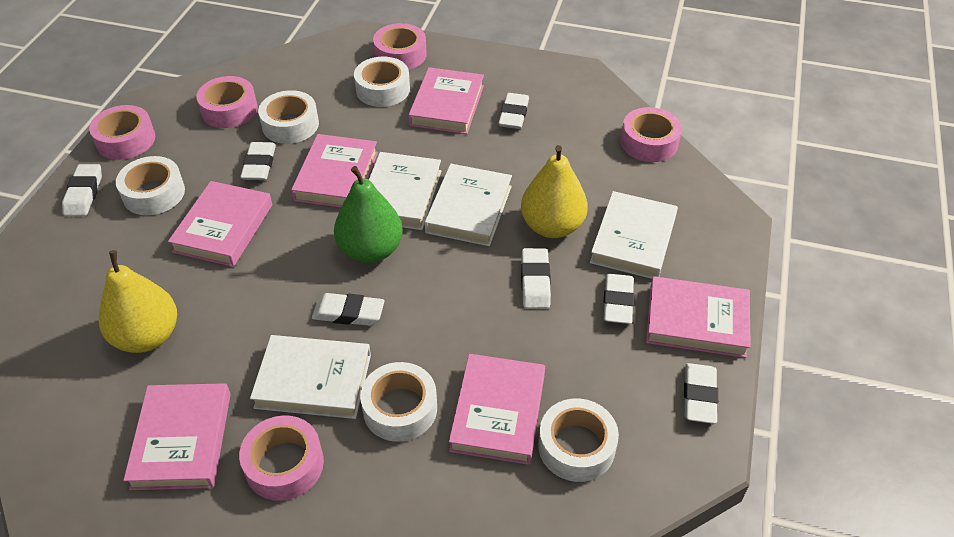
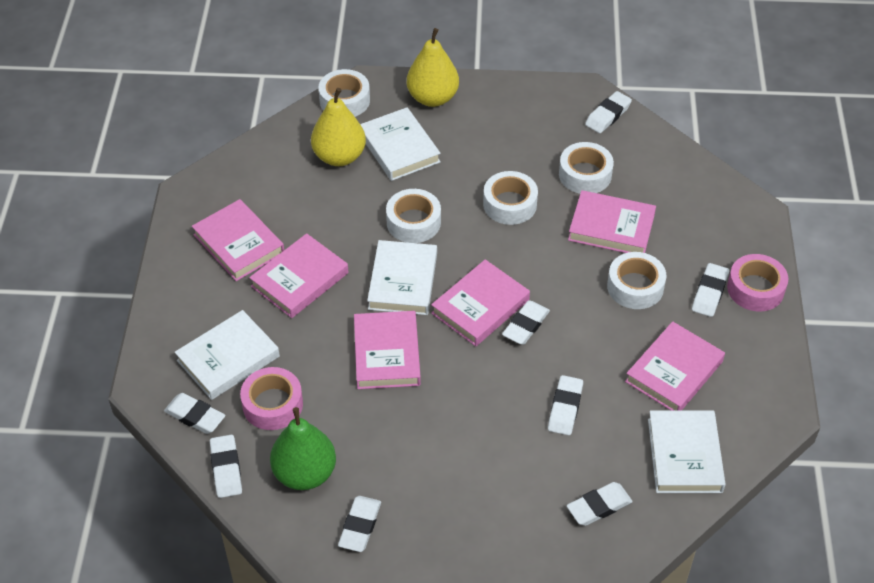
pink tape: [89,105,155,160] [196,76,258,128] [239,415,324,501] [373,23,427,70] [621,107,682,162] = 5 -> [240,367,303,430] [727,254,788,312] = 2
white eraser: [62,164,102,216] [240,142,276,180] [312,293,384,326] [498,93,529,129] [521,248,551,308] [603,274,634,324] [684,363,718,424] = 7 -> [164,393,225,434] [210,435,242,498] [338,496,381,552] [502,300,550,345] [548,375,583,435] [567,482,633,526] [585,91,632,133] [692,263,729,317] = 8

